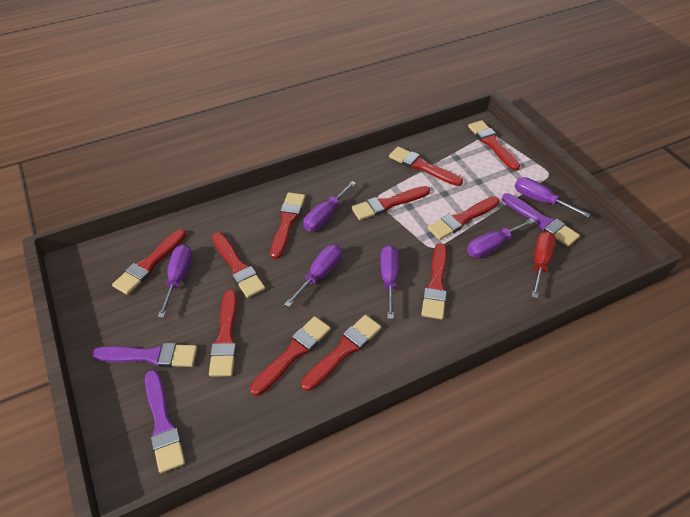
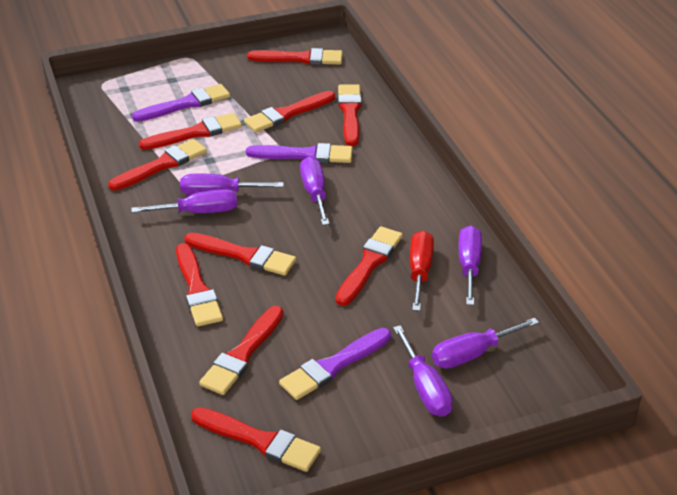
red brush: [112,229,186,295] [209,290,237,377] [212,232,265,298] [250,316,331,396] [270,192,305,259] [301,315,381,391] [352,186,430,220] [389,147,463,186] [421,243,447,319] [428,196,500,240] [468,120,520,171] = 11 -> [108,139,207,191] [139,113,242,150] [176,243,223,327] [184,233,296,276] [191,407,321,472] [199,306,284,395] [244,91,335,132] [247,48,343,65] [336,226,403,306] [338,84,362,146] = 10

